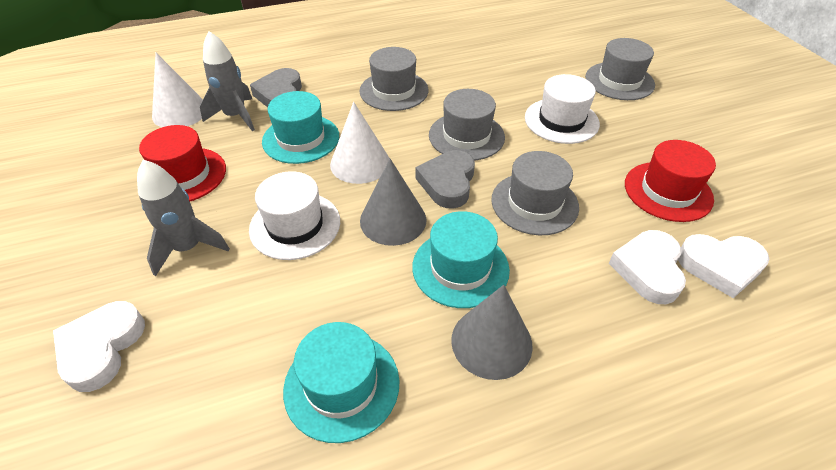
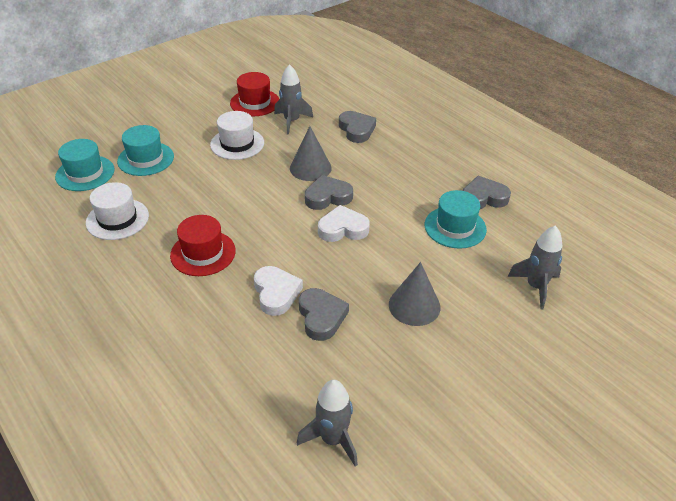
grey hat: [359,47,428,111] [429,89,505,161] [491,151,579,235] [585,38,655,100] = 4 -> none = 0
grey heart: [250,68,302,107] [415,150,475,208] = 2 -> [299,288,349,341] [305,175,353,210] [339,111,376,143] [463,176,511,209] = 4
grey rocket: [137,160,230,276] [200,31,255,131] = 2 -> [274,64,313,135] [297,380,358,467] [507,225,562,310] = 3
white cone: [152,53,203,127] [330,102,390,184] = 2 -> none = 0
white heart: [53,301,145,392] [609,230,686,304] [678,234,770,298] = 3 -> [254,266,303,316] [318,205,370,242] = 2

